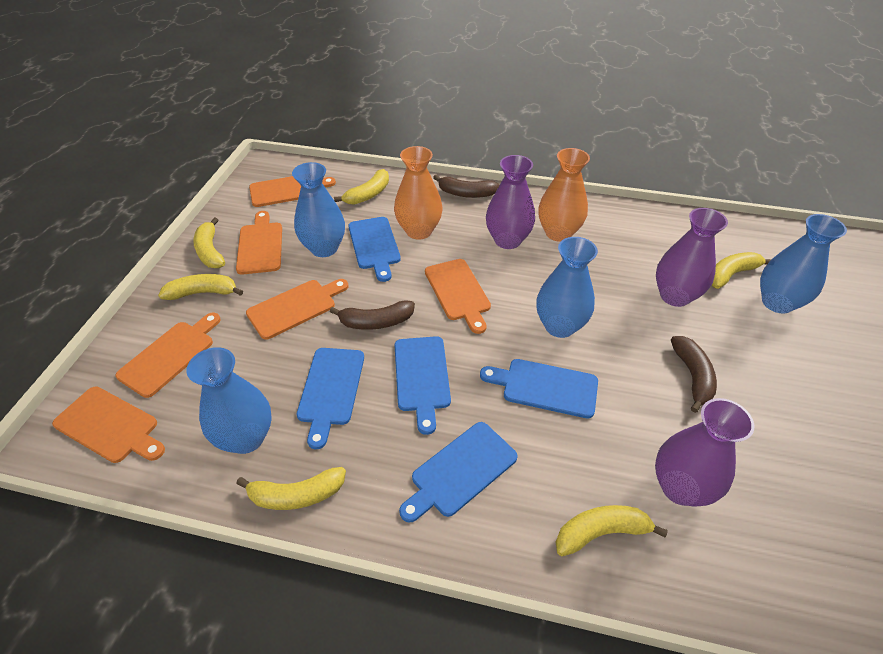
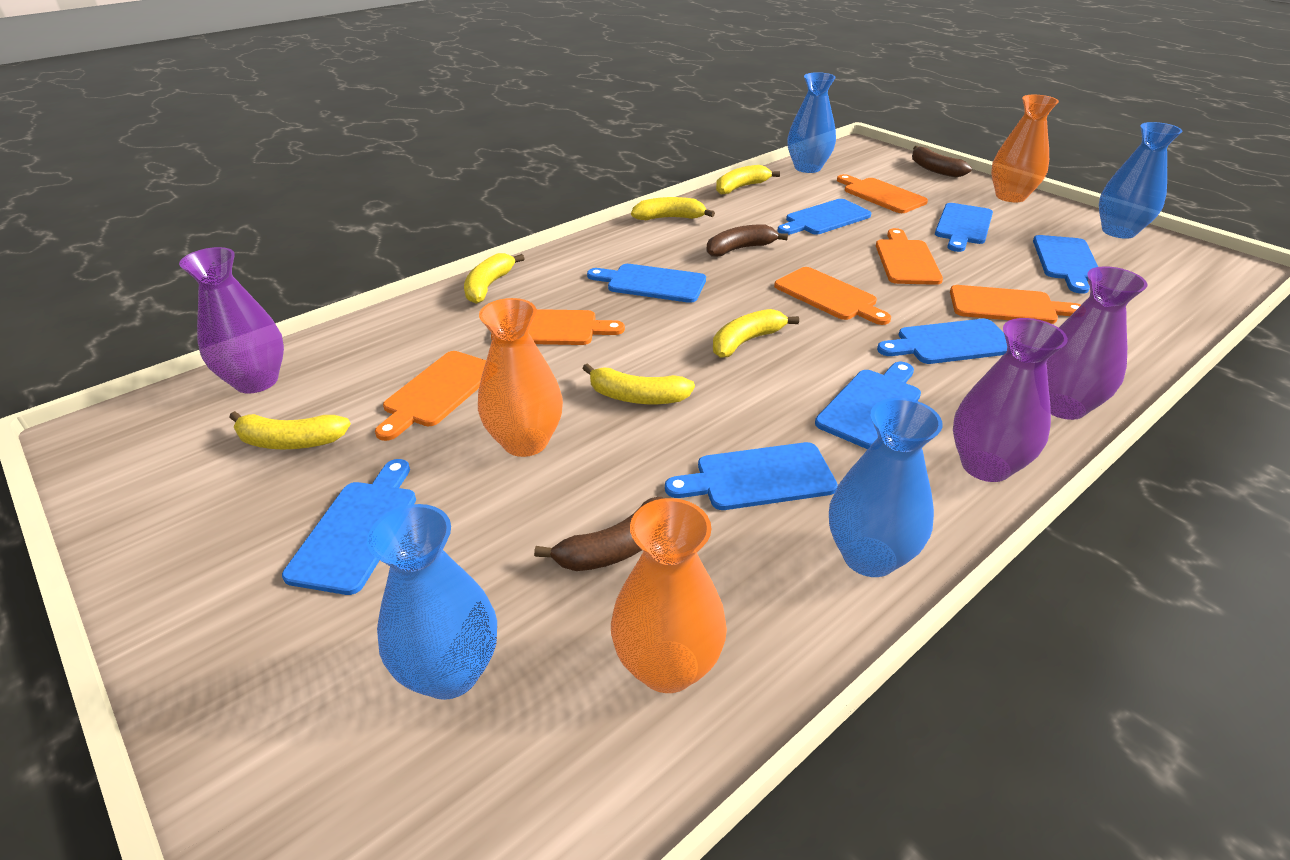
blue cutting board: [297,348,364,449] [348,217,401,282] [394,336,451,435] [399,422,518,523] [480,359,598,419] = 5 -> [282,459,416,595] [587,264,706,303] [665,442,838,510] [777,199,871,235] [815,362,921,449] [877,319,1007,364] [935,203,993,252] [1033,235,1098,294] = 8
orange vase: [394,146,443,240] [538,148,590,242] = 2 -> [478,298,563,457] [611,498,727,693] [991,95,1059,202] = 3

